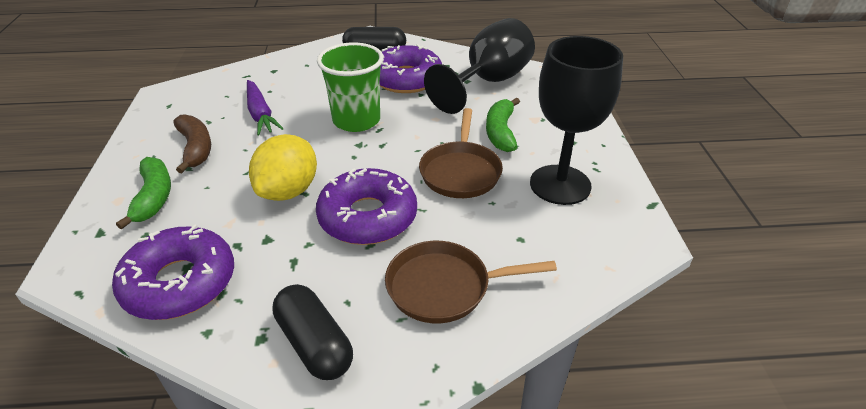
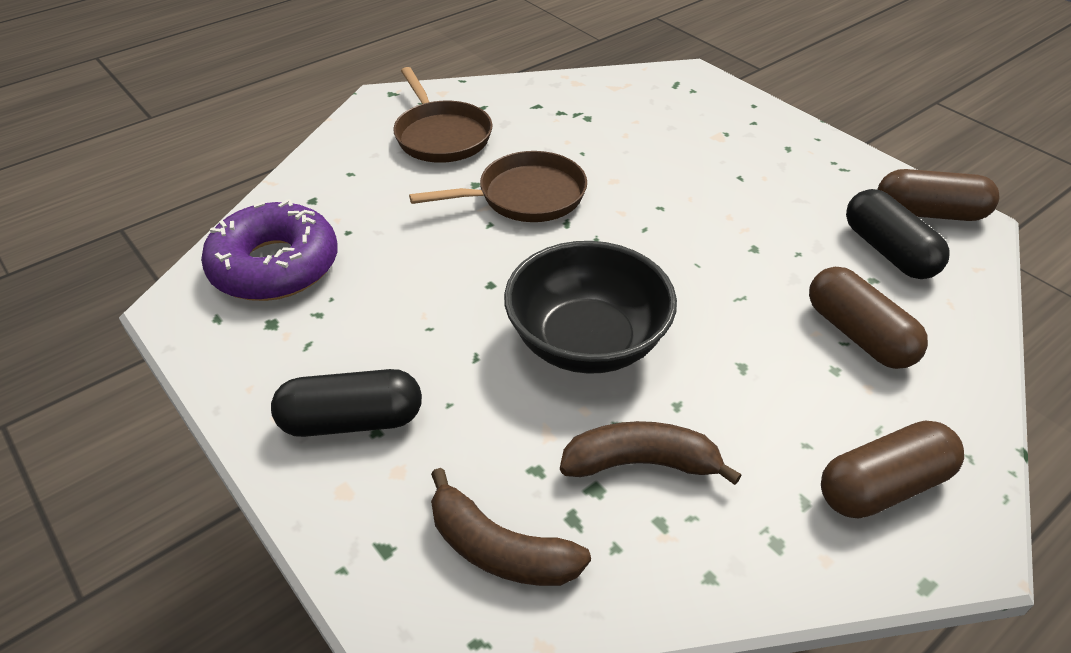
black bowl: none = 0 -> [504,241,677,374] = 1
black goblet: [424,18,535,114] [530,36,623,205] = 2 -> none = 0
brown banana: [173,114,211,173] = 1 -> [431,468,591,586] [560,421,742,485] = 2
brown capsule: none = 0 -> [809,267,928,369] [821,421,964,519] [878,169,999,221] = 3
green banana: [116,157,171,230] [486,98,520,152] = 2 -> none = 0
green cup: [317,42,384,132] = 1 -> none = 0
purple carrot: [247,80,284,136] = 1 -> none = 0
purple donut: [112,224,234,320] [316,168,417,245] [380,44,442,93] = 3 -> [201,199,337,301] = 1
yellow lemon: [249,134,317,201] = 1 -> none = 0

